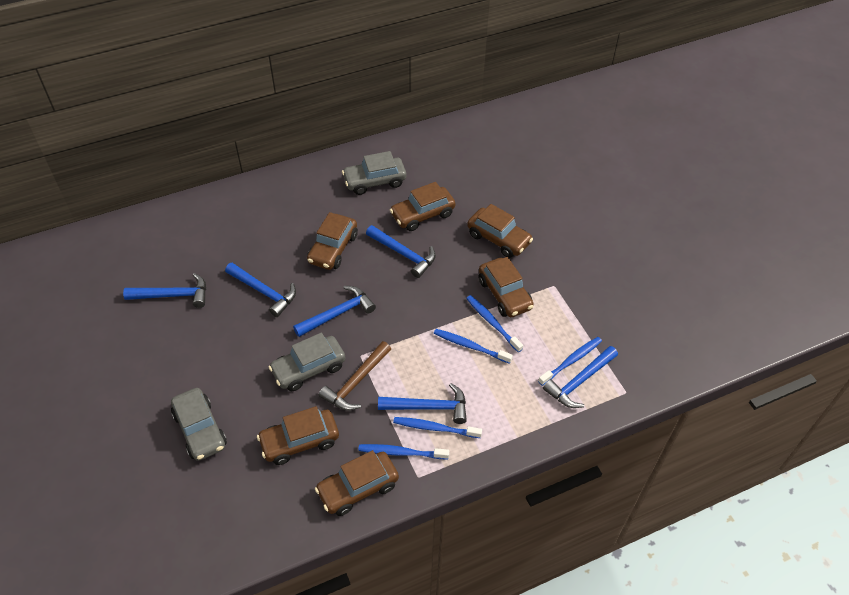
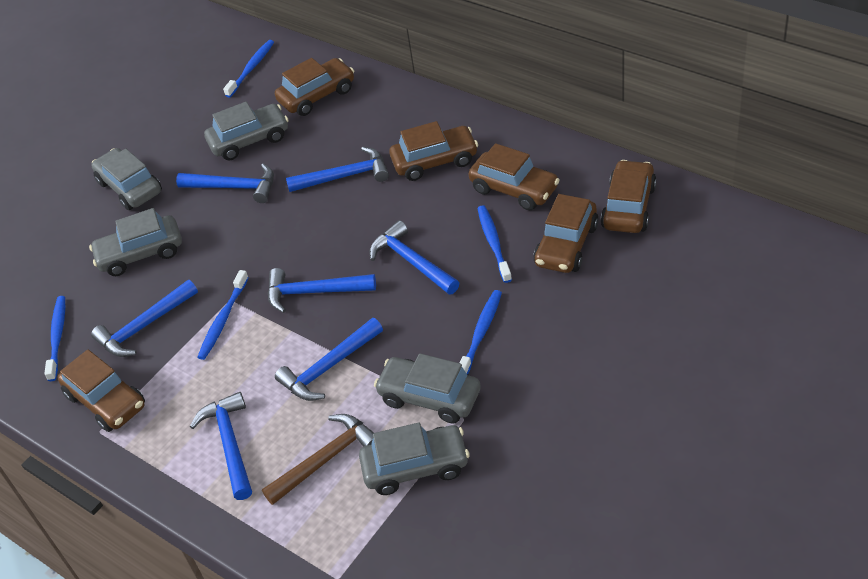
blue hammer: [123,273,206,308] [225,263,296,317] [293,286,376,337] [366,225,436,278] [378,383,467,424] [543,346,618,408] = 6 -> [91,280,198,357] [176,163,274,203] [190,392,252,500] [268,268,376,313] [275,318,383,401] [286,147,389,192] [370,220,459,295] = 7
grey car: [171,388,227,461] [269,333,346,391] [342,151,406,195] = 3 -> [89,208,182,276] [91,148,162,210] [204,102,289,161] [359,422,470,495] [374,353,481,424] = 5

